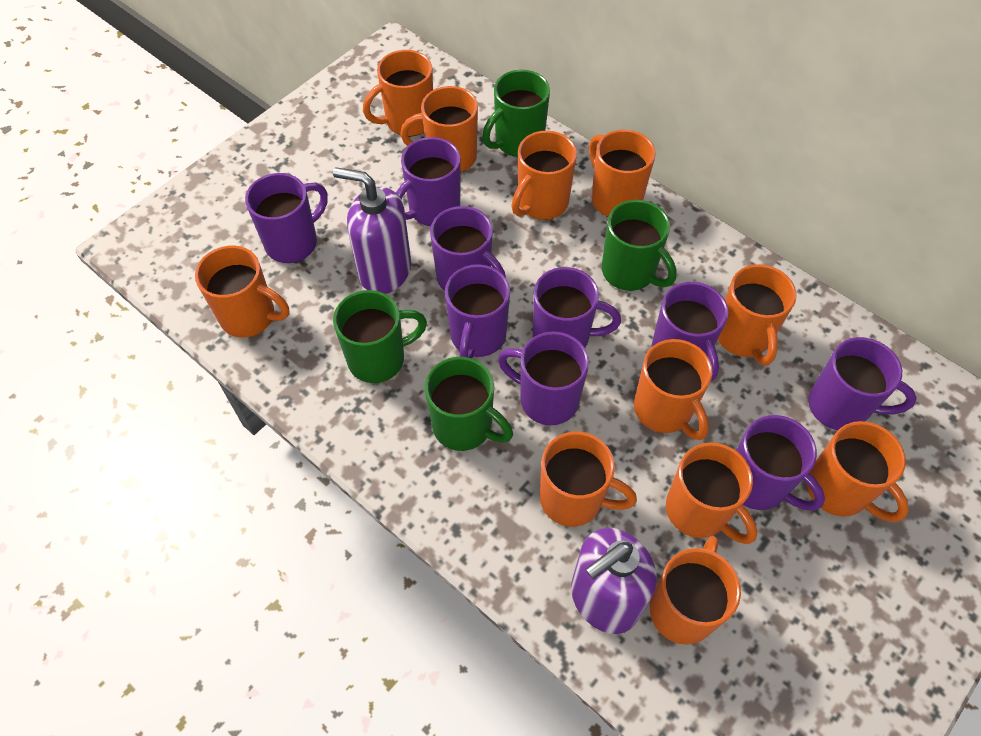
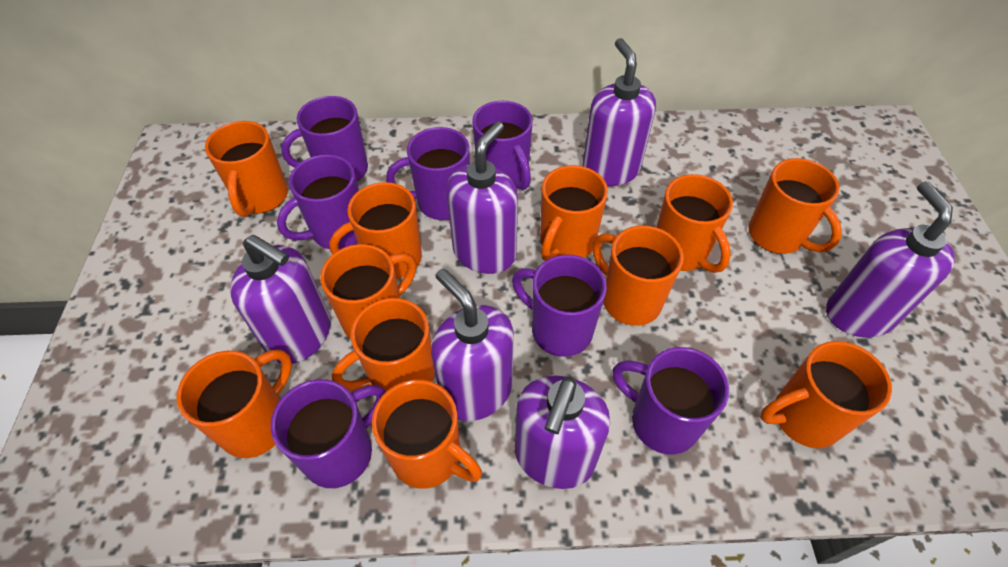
green mug: [333,290,427,383] [425,357,513,451] [482,70,550,157] [602,200,677,291] = 4 -> none = 0
purple mug: [245,173,328,263] [396,137,460,226] [430,206,506,291] [445,264,510,358] [498,332,589,425] [533,267,621,348] [652,282,728,381] [736,415,825,511] [808,337,917,430] = 9 -> [271,379,386,488] [277,154,359,249] [281,96,368,181] [386,127,470,220] [472,101,533,190] [512,255,607,357] [612,347,729,455] = 7
purple soap dispenser: [333,167,411,294] [571,528,657,634] = 2 -> [230,235,331,364] [431,268,514,421] [446,121,518,274] [515,375,610,489] [582,38,656,186] [826,181,955,337] = 6

